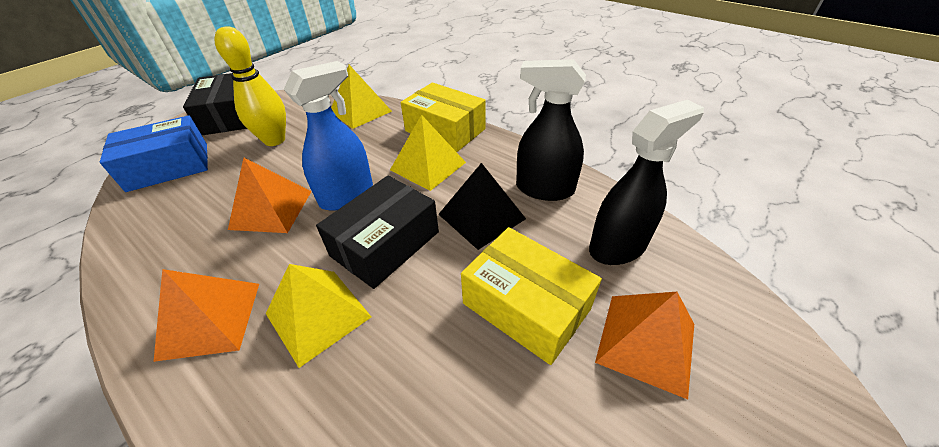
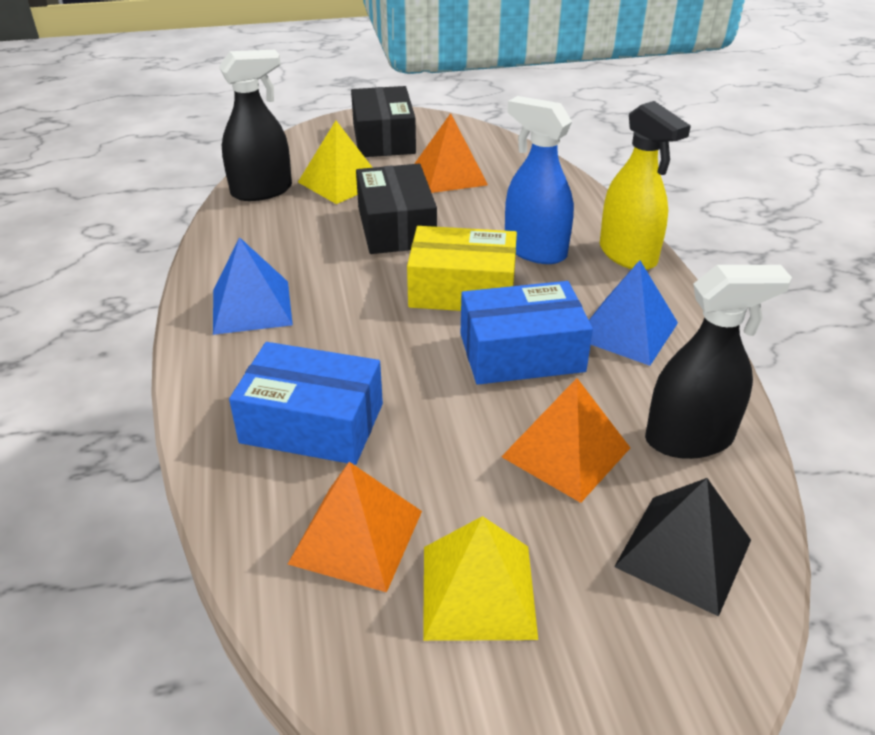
blue box: [100,115,208,192] = 1 -> [229,342,383,465] [461,281,593,385] = 2
blue pyramid: none = 0 -> [213,237,293,335] [589,260,678,366] = 2
yellow bowling pin: [214,26,286,146] = 1 -> none = 0
yellow box: [401,82,486,152] [461,227,602,365] = 2 -> [407,226,517,311] = 1
yellow pyramid: [266,264,371,368] [331,65,392,129] [390,115,466,191] = 3 -> [298,121,373,204] [423,516,538,641] = 2
yellow spray bottle: none = 0 -> [600,101,691,270] = 1

